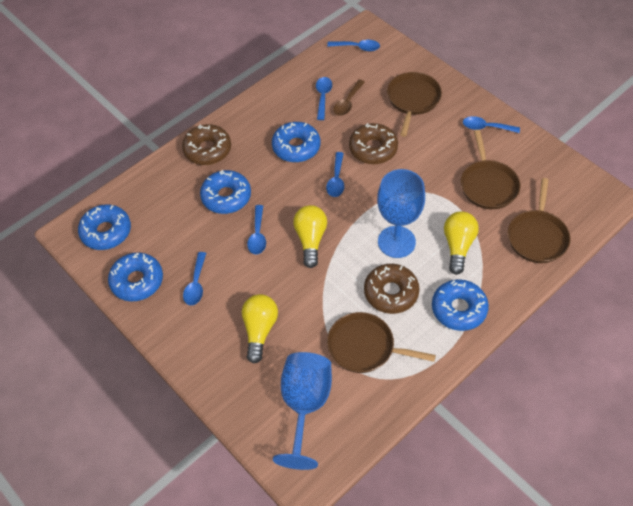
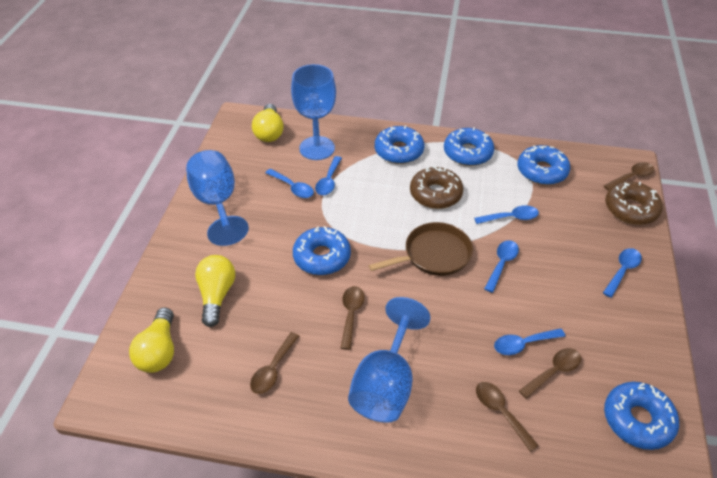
blue goblet: [273,352,332,470] [377,169,425,258] = 2 -> [186,150,249,246] [291,64,336,160] [348,297,431,423] = 3
brown donut: [182,124,231,165] [349,123,398,164] [364,264,420,314] = 3 -> [410,166,463,209] [605,181,663,225] = 2
brown pan: [327,312,436,373] [387,72,442,137] [461,130,520,209] [508,178,570,263] = 4 -> [369,222,473,276] = 1
brown spoon: [333,80,365,116] = 1 -> [250,332,299,394] [341,286,365,350] [476,382,539,452] [519,348,581,399] [604,162,654,191] = 5

